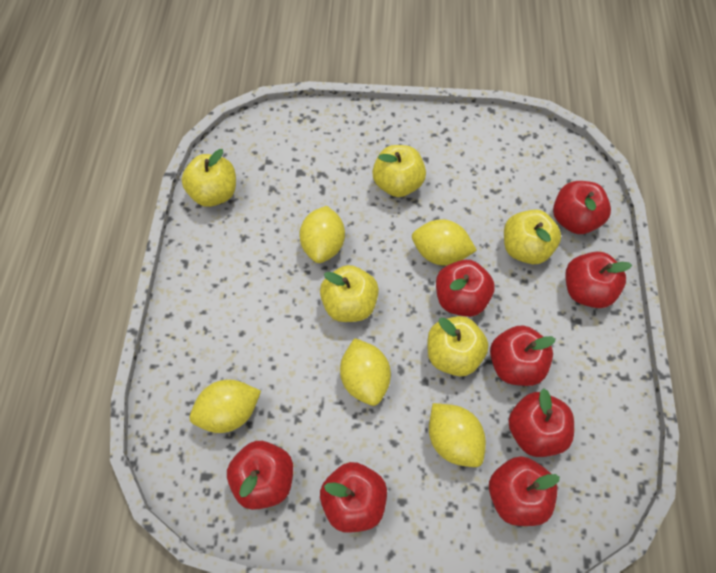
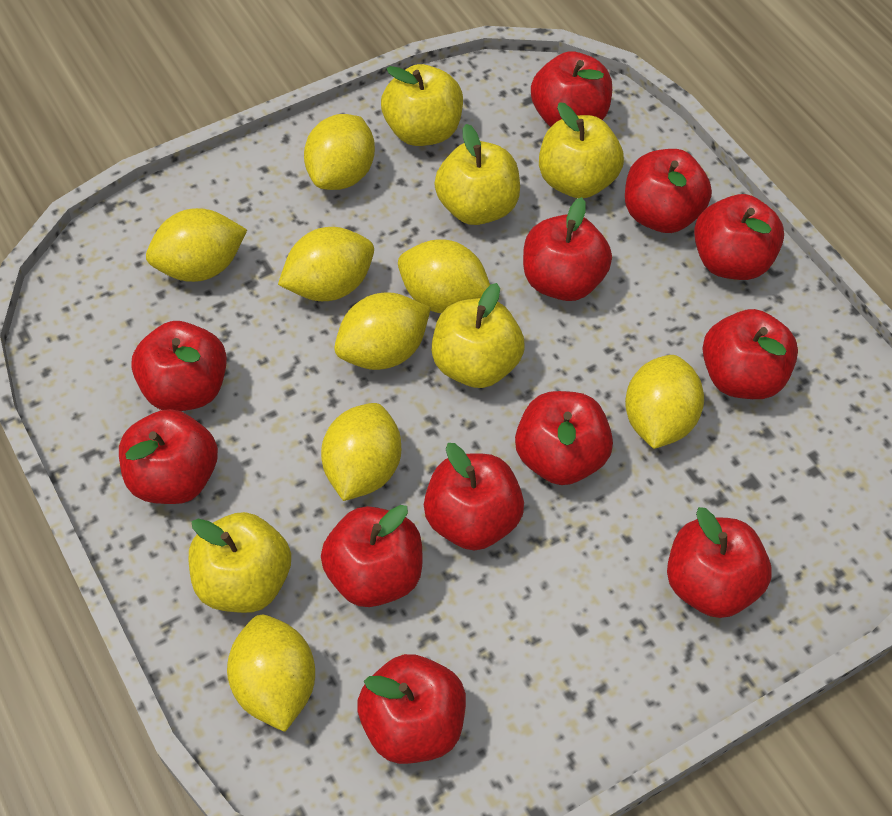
red apple: [227,441,293,510] [320,462,387,533] [436,260,495,317] [489,456,560,526] [490,325,556,386] [508,388,574,457] [553,181,611,234] [565,251,632,308] = 8 -> [119,409,218,504] [131,321,227,411] [321,505,422,607] [357,654,466,764] [424,443,524,550] [515,391,613,485] [523,197,612,301] [531,51,612,127] [625,149,712,233] [667,507,772,618] [694,194,784,280] [702,309,798,399] = 12
yellow lemon: [190,380,261,433] [299,206,345,263] [340,338,391,406] [412,219,477,265] [429,403,486,467] = 5 -> [146,208,247,282] [227,615,315,732] [278,227,374,301] [304,114,375,190] [321,403,401,501] [334,292,431,370] [398,239,490,314] [625,355,704,449] = 8

